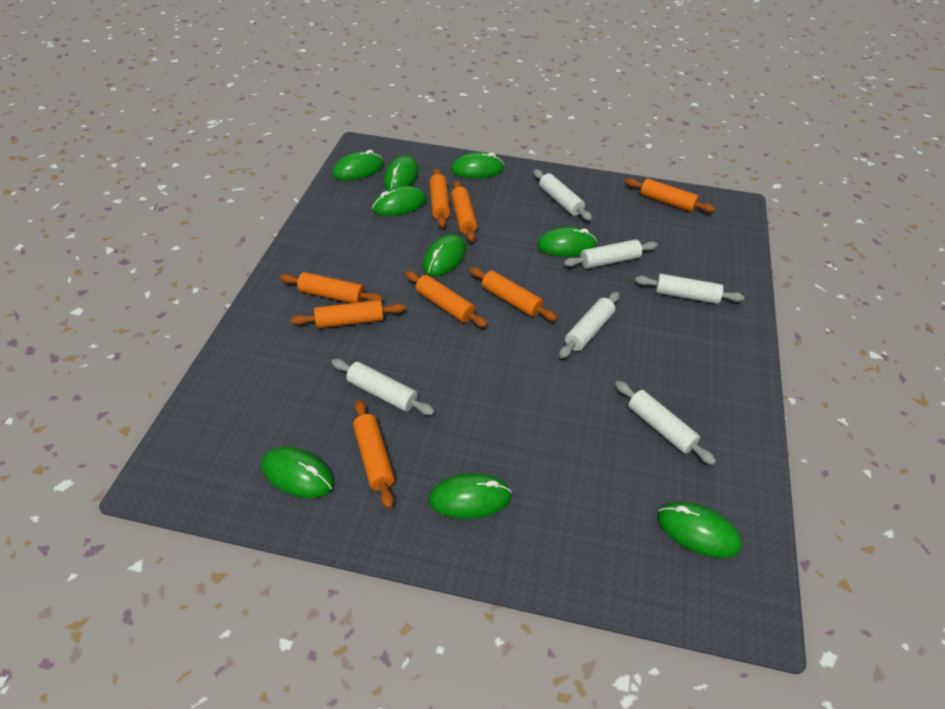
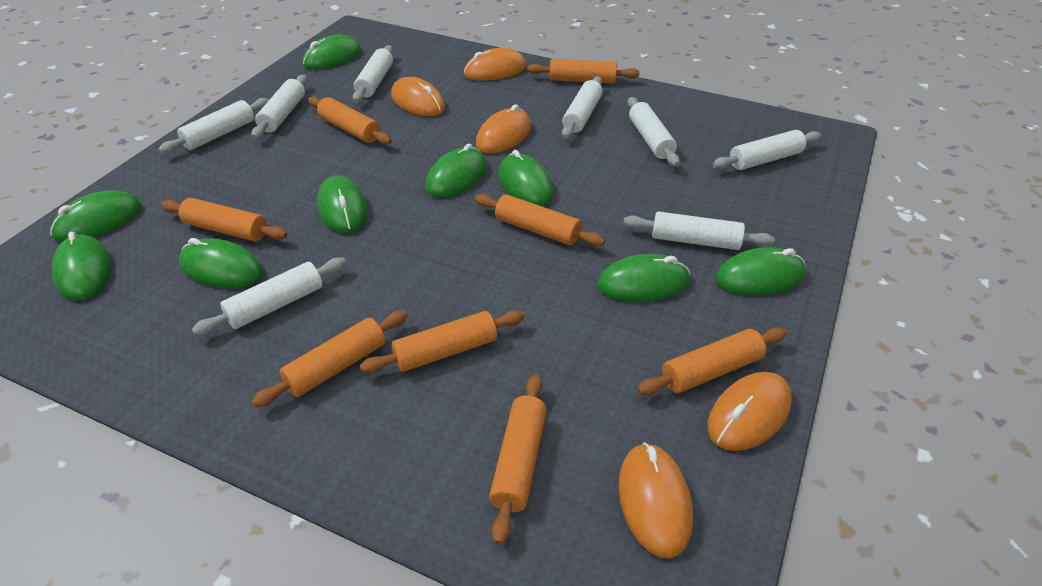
orange mouse: none = 0 -> [391,77,445,116] [464,48,526,81] [476,104,531,153] [618,442,693,559] [707,372,792,451] = 5
white rolling pin: [331,359,435,415] [533,169,592,221] [559,292,620,359] [564,239,658,269] [615,381,716,465] [635,274,744,304] = 6 -> [158,98,269,154] [192,257,346,335] [252,75,307,139] [353,45,393,103] [562,76,603,139] [623,211,775,250] [628,97,680,167] [713,130,821,170] = 8

